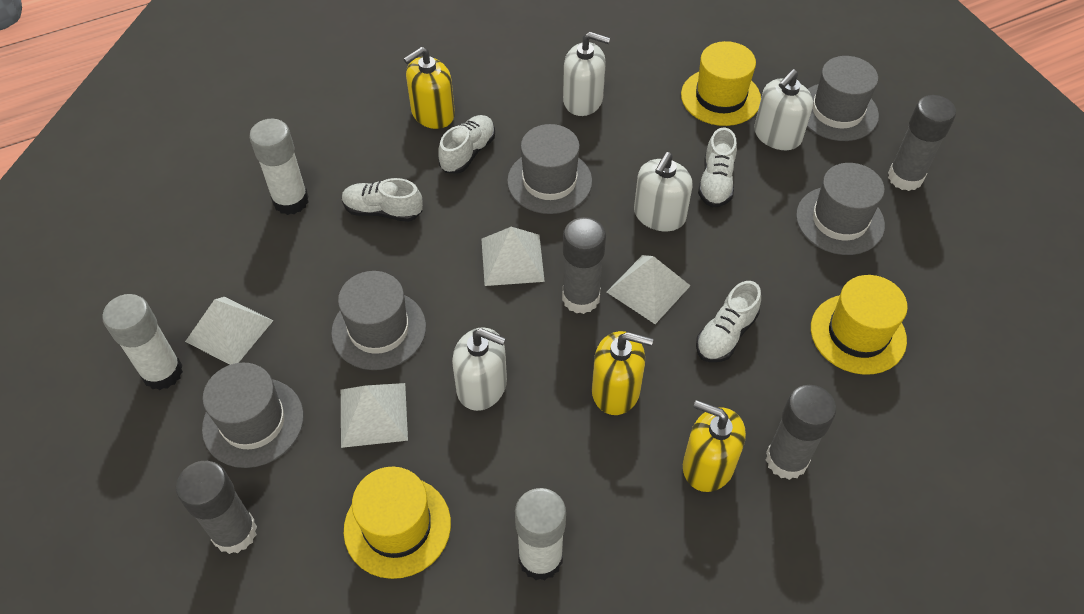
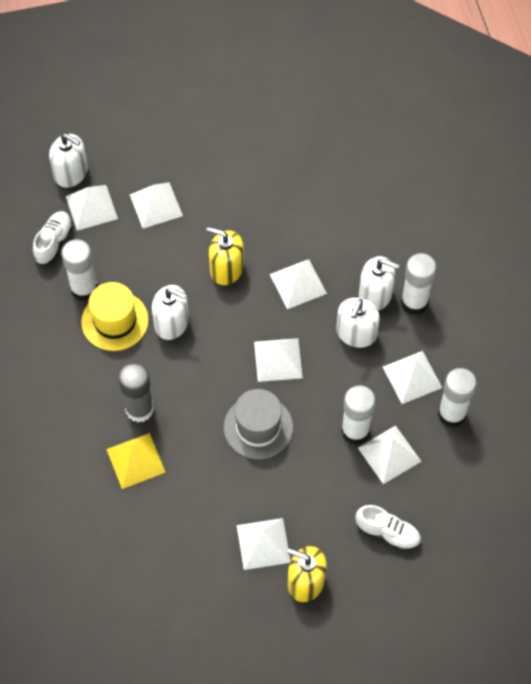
grey glue stick: [176,461,257,554] [562,217,606,314] [766,385,836,480] [888,95,956,191] = 4 -> [118,363,154,422] = 1
grey hat: [202,363,304,468] [331,271,426,370] [507,124,592,214] [796,163,885,255] [807,56,879,141] = 5 -> [224,389,293,459] = 1
white glue stick: [102,294,183,390] [249,119,309,215] [515,488,566,581] = 3 -> [61,239,98,301] [341,386,375,445] [401,253,436,315] [438,368,476,427] = 4
white pyramid: [185,297,273,365] [341,383,408,448] [481,227,545,286] [607,255,691,324] = 4 -> [66,185,118,231] [130,182,183,228] [237,518,291,570] [254,338,303,382] [269,259,327,309] [358,425,422,484] [383,351,442,404] = 7
white shoe: [342,178,423,222] [438,115,495,174] [696,281,761,362] [698,128,737,207] = 4 -> [33,211,73,265] [355,505,421,551] = 2
yellow hat: [344,467,451,579] [681,41,761,126] [811,275,908,375] = 3 -> [81,282,149,351] = 1
yellow pyramid: none = 0 -> [106,433,166,489] = 1
yellow soap dispenser: [404,47,455,129] [592,331,653,415] [683,400,746,492] = 3 -> [206,227,244,285] [287,546,327,602] = 2

